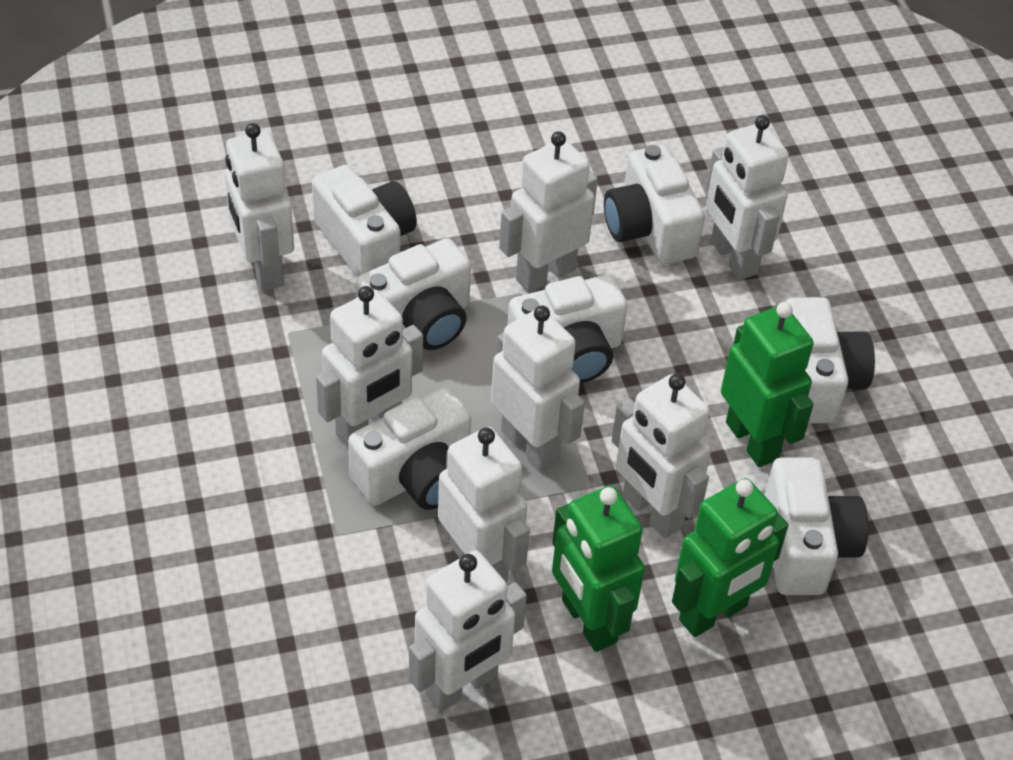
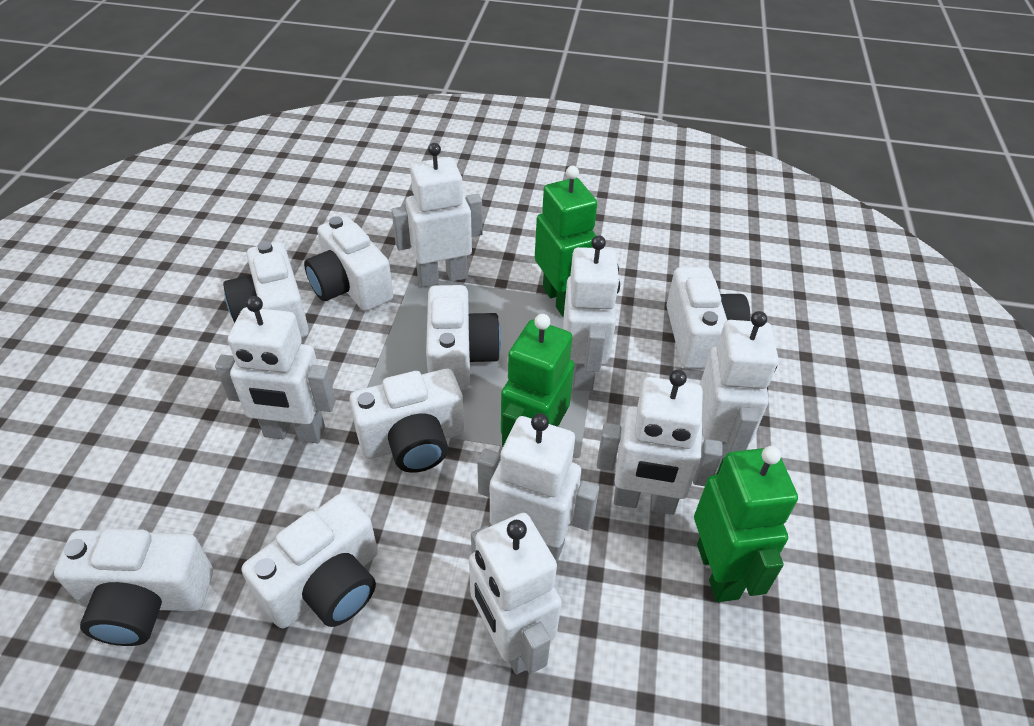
white robot: [225,123,294,291] [316,286,423,449] [409,550,527,712] [438,427,530,583] [491,306,585,471] [499,131,598,293] [612,374,711,538] [706,115,789,280] = 8 -> [215,296,336,443] [392,143,483,287] [469,513,562,674] [477,413,599,562] [563,235,620,391] [597,370,722,515] [700,311,778,468] = 7

